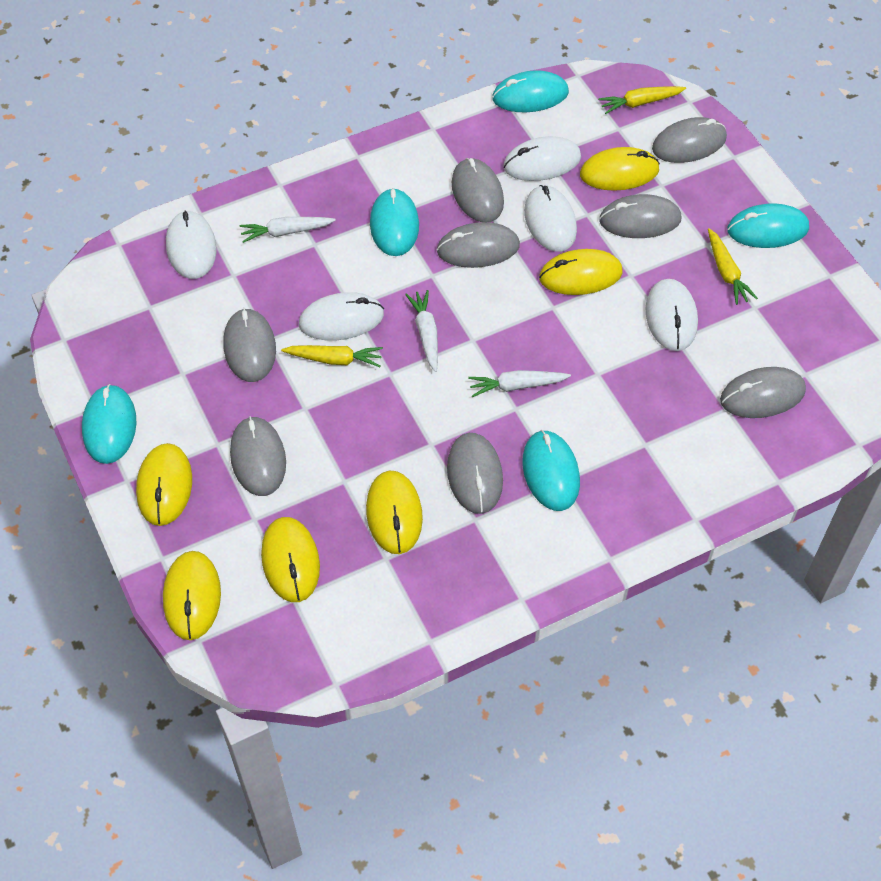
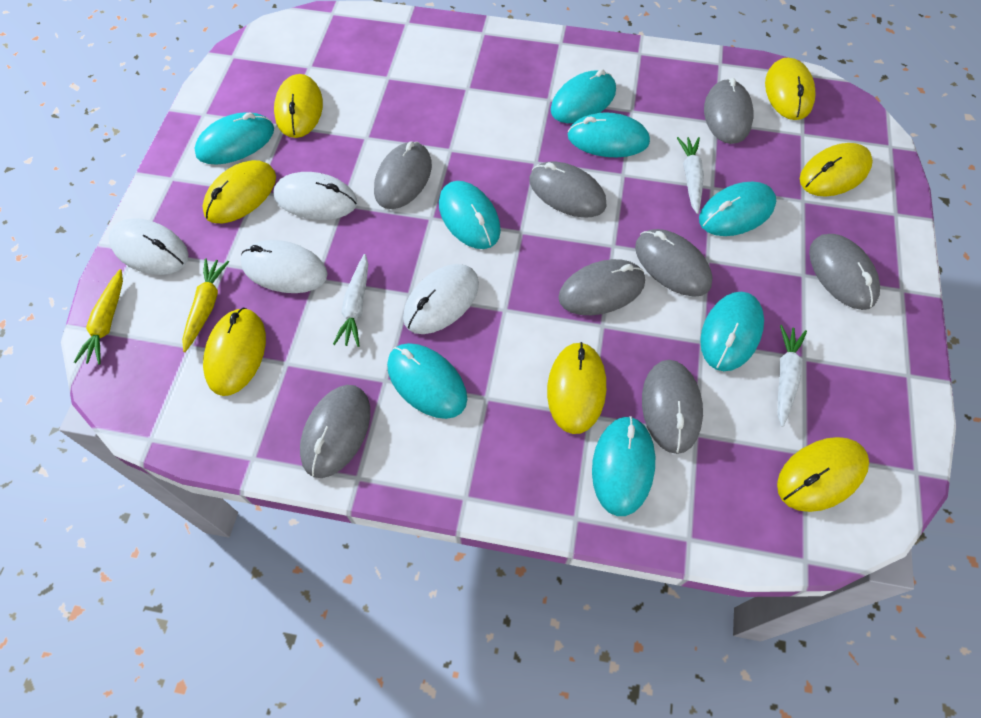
turquoise mouse: [82,384,137,464] [370,188,419,256] [492,70,569,112] [522,430,580,511] [727,203,809,248] = 5 -> [194,112,274,165] [387,343,467,419] [439,181,501,249] [550,69,616,123] [568,112,650,157] [592,416,655,516] [699,182,776,236] [700,292,764,371] = 8
white mouse: [166,210,217,279] [299,292,384,341] [503,136,581,181] [524,185,577,252] [646,279,698,351] = 5 -> [109,218,188,275] [241,240,328,293] [273,172,357,220] [403,264,479,334] = 4
yellow carrot: [281,345,383,367] [598,86,686,114] [708,228,758,305] = 3 -> [74,269,123,364] [182,258,229,352] = 2
yellow mouse: [136,443,192,526] [163,551,221,640] [261,517,320,602] [366,471,423,554] [539,249,623,295] [580,147,660,191] = 6 -> [203,160,276,223] [203,308,266,396] [274,74,323,138] [547,342,606,434] [765,57,816,120] [777,437,869,512] [800,143,873,197] = 7

